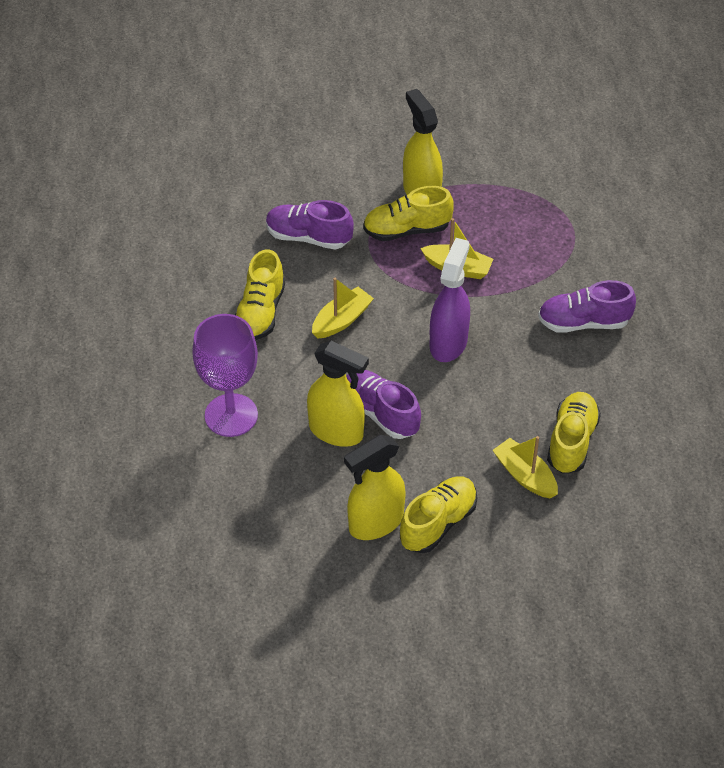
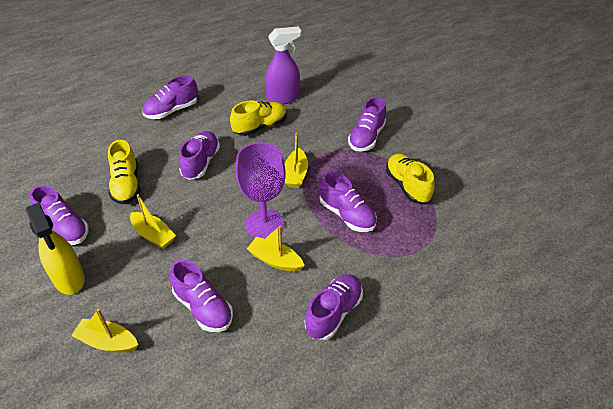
purple shoe: [266,200,354,250] [346,370,421,439] [538,280,636,333] = 3 -> [30,185,89,245] [142,75,198,119] [170,259,233,332] [179,131,220,180] [305,274,363,340] [319,172,377,232] [348,96,386,151] = 7
yellow boat: [312,278,374,339] [420,218,493,279] [493,436,558,499] = 3 -> [71,309,138,353] [130,194,176,249] [247,226,305,272] [285,132,308,188] = 4
yellow shoe: [235,249,285,340] [363,186,454,241] [400,476,477,553] [547,392,601,474] = 4 -> [108,140,140,204] [230,100,287,136] [386,154,435,203] = 3
yellow spray bottle: [307,341,369,447] [344,435,406,540] [403,89,443,195] = 3 -> [26,202,85,295] = 1

